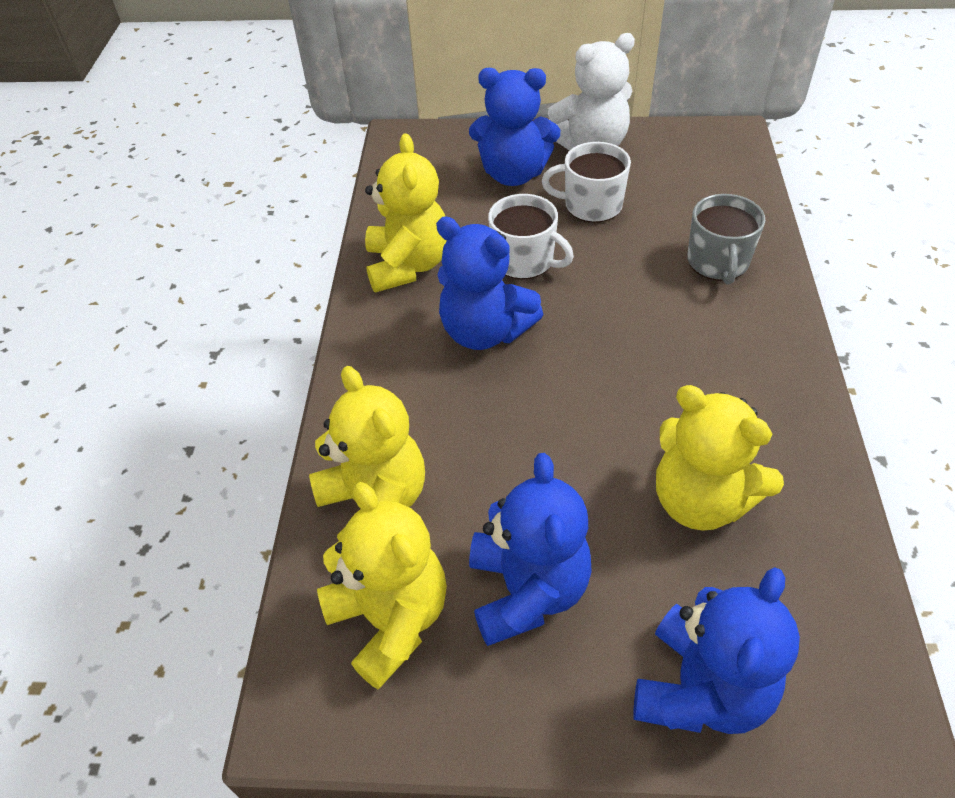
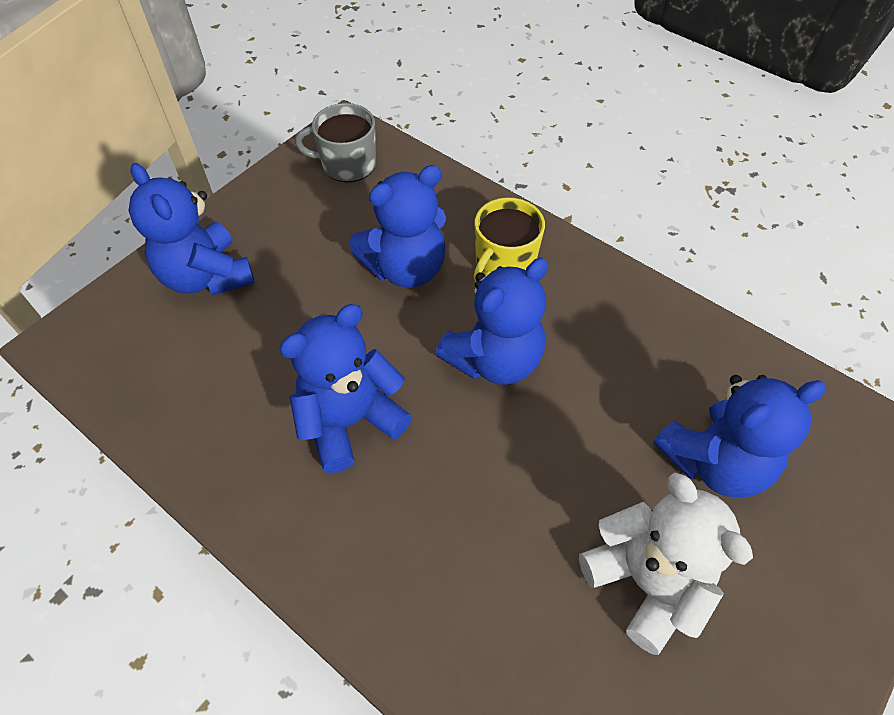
blue teddy bear: [436,216,543,350] [469,68,560,186] [469,453,592,646] [633,567,800,734] = 4 -> [129,163,255,295] [279,304,412,473] [349,165,446,288] [435,258,548,385] [653,375,826,497] = 5
white mug: [488,194,574,279] [542,142,631,223] = 2 -> none = 0
yellow mug: none = 0 -> [474,197,545,282] = 1
yellow teddy bear: [309,366,425,541] [317,482,447,690] [365,133,447,293] [656,385,784,531] = 4 -> none = 0

